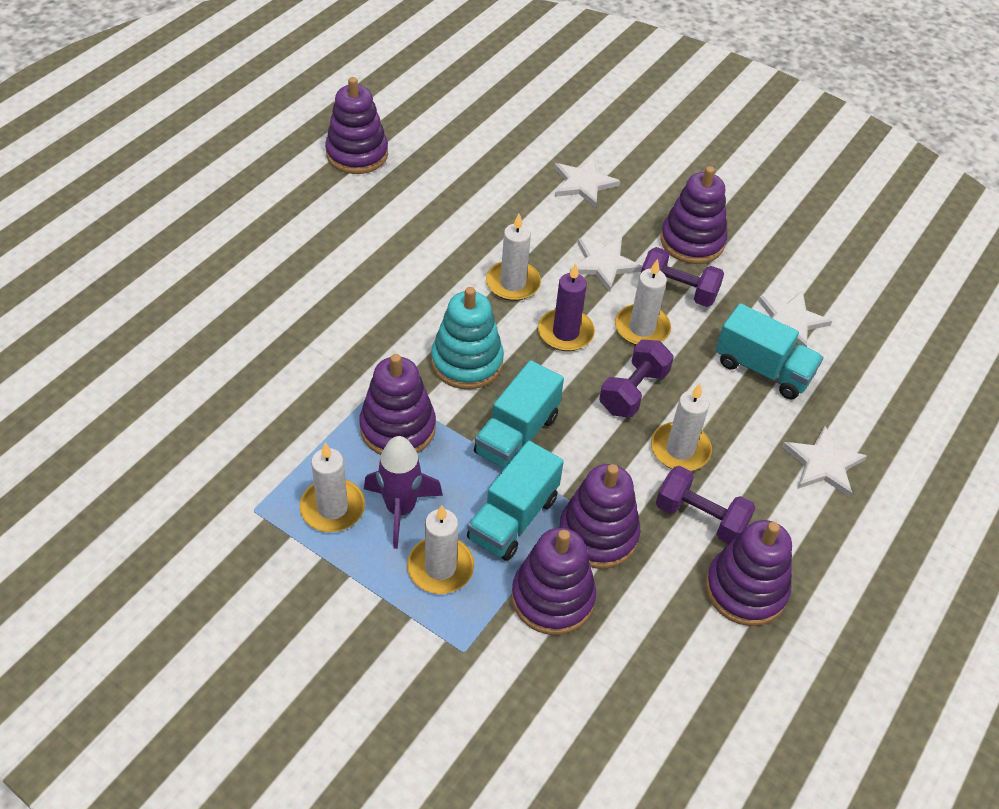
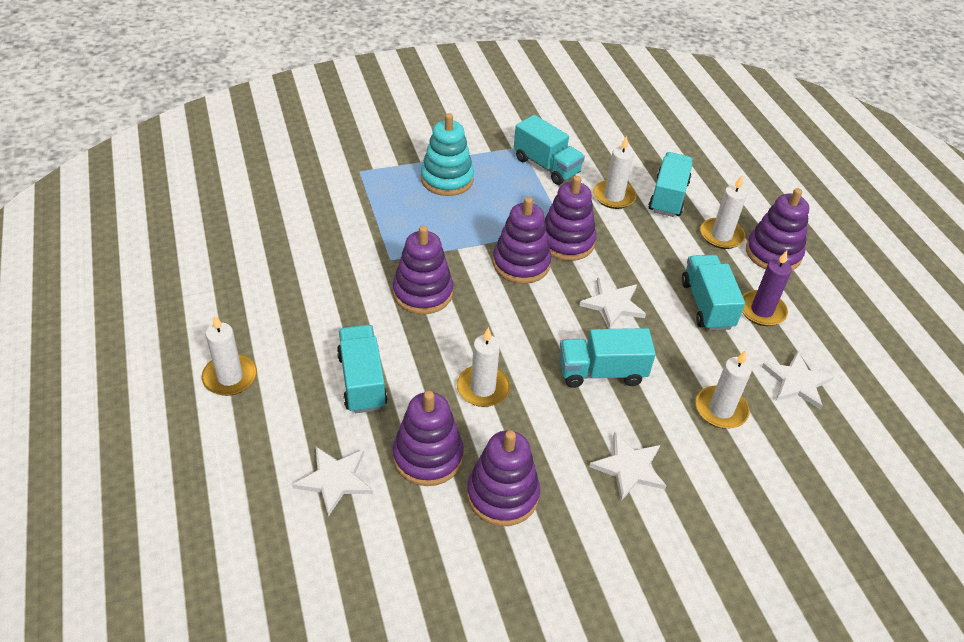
purple dumbbell: [599,339,674,418] [641,247,724,307] [656,466,756,544] = 3 -> none = 0
purple rocket: [364,436,443,549] = 1 -> none = 0
turquoise truck: [467,441,564,561] [474,360,564,468] [716,303,823,399] = 3 -> [337,325,387,413] [514,115,585,185] [559,328,656,388] [648,152,693,217] [682,255,745,331] = 5

